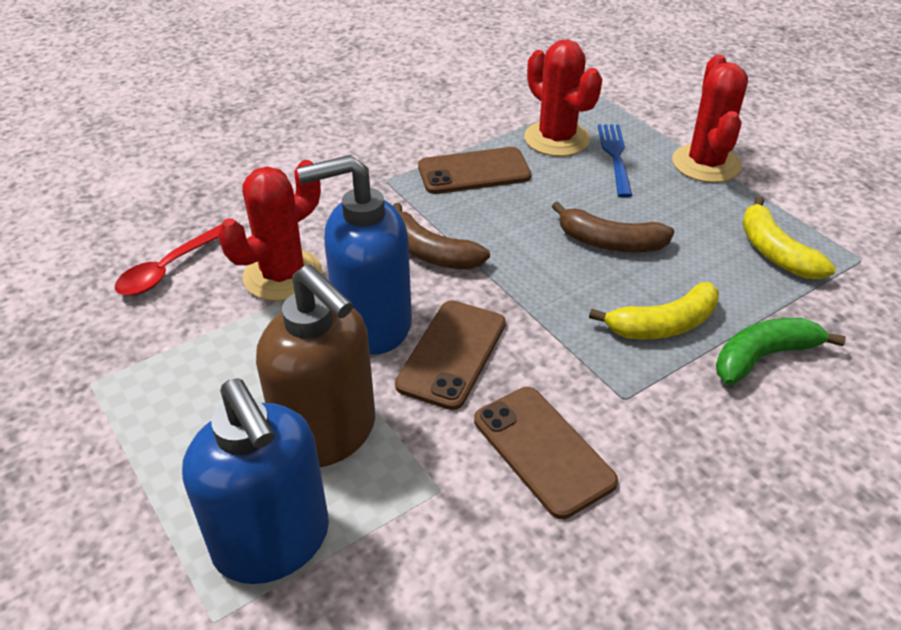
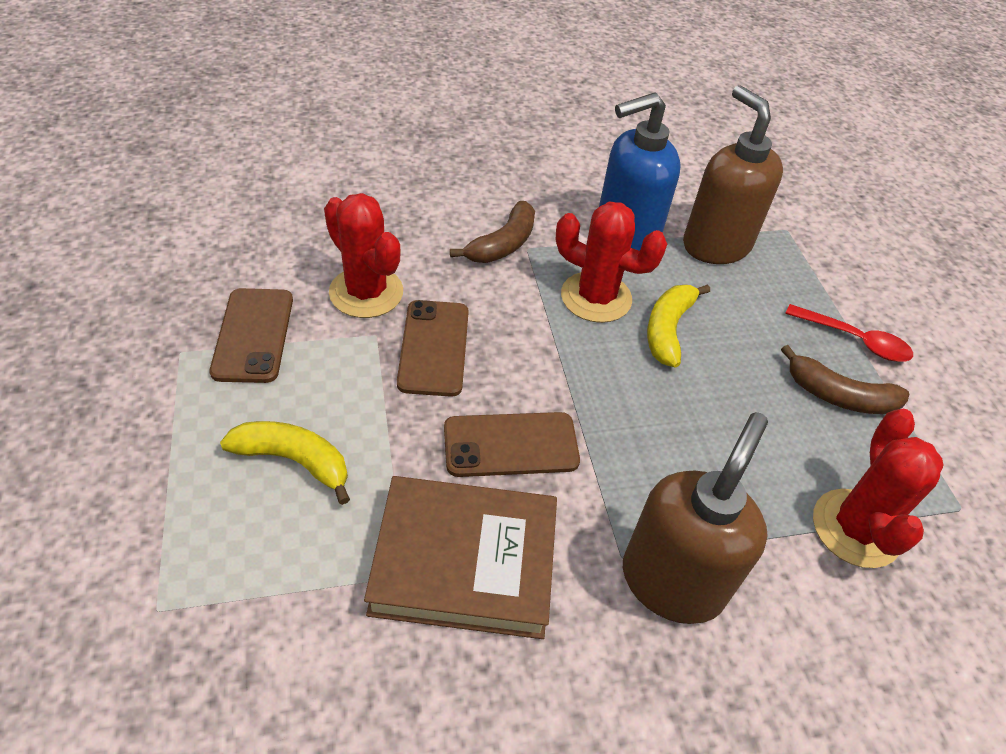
blue fork: [598,125,632,197] = 1 -> none = 0
blue soap dispenser: [182,378,329,584] [297,155,412,354] = 2 -> [599,92,681,251] = 1
brown book: none = 0 -> [364,476,557,639] = 1
brown soap dispenser: [256,265,375,467] = 1 -> [623,412,768,624] [683,85,783,264] = 2
green banana: [716,318,846,385] = 1 -> none = 0

